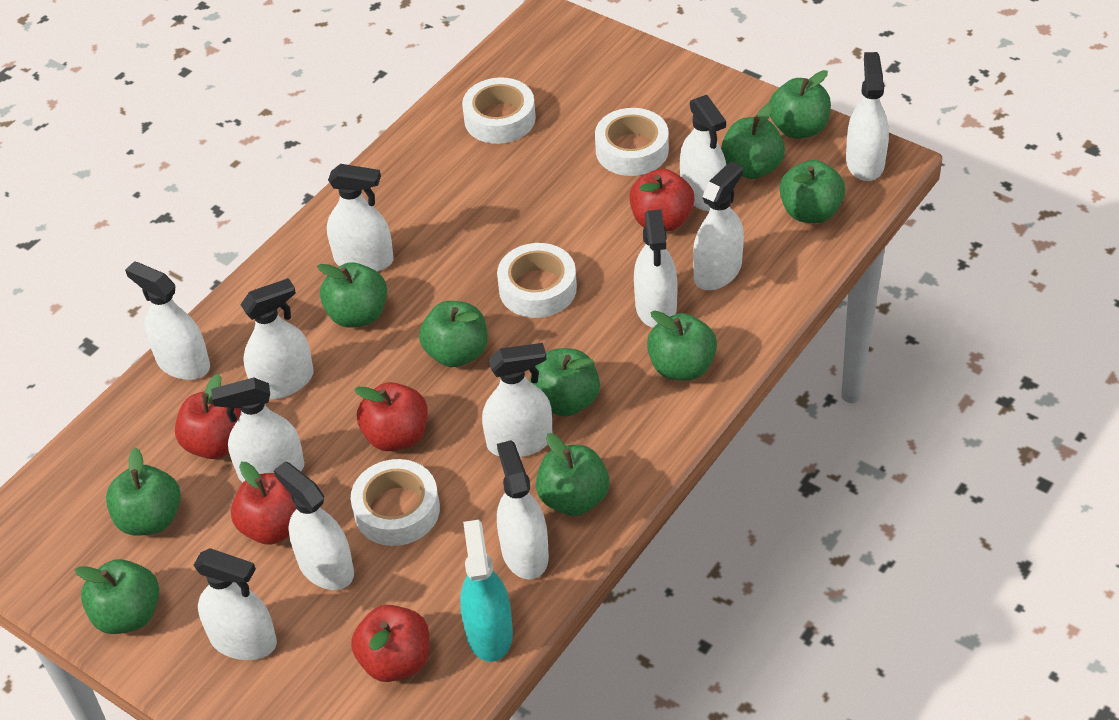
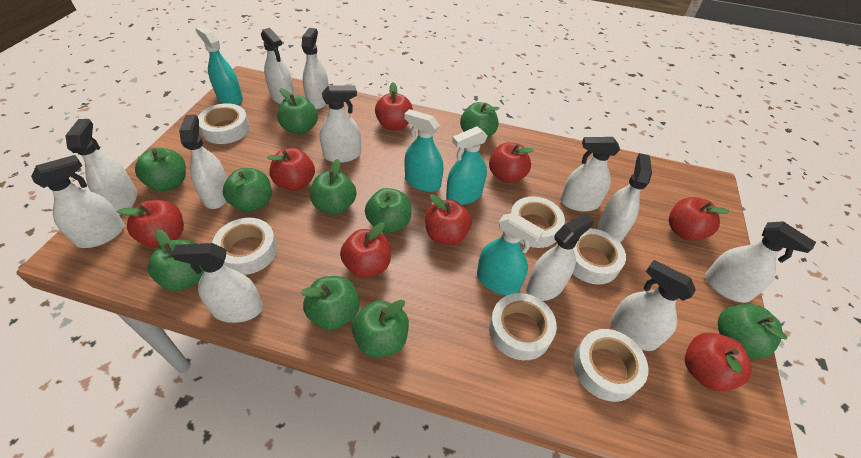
red apple: [175,374,241,459] [231,462,297,545] [351,605,429,682] [354,382,428,451] [629,169,694,232] = 5 -> [117,200,184,248] [267,148,315,191] [340,222,391,278] [375,82,413,130] [425,194,472,245] [489,142,534,183] [669,197,730,241] [685,333,751,391] = 8
turquoise spray bottle: [460,520,513,662] = 1 -> [195,26,243,105] [404,109,443,192] [446,126,488,205] [477,213,544,295] = 4
white tape: [351,459,440,546] [462,78,536,144] [497,243,577,318] [595,108,669,176] = 4 -> [198,103,250,144] [212,218,277,275] [489,293,557,360] [511,196,565,248] [573,228,626,285] [573,329,649,402] = 6

